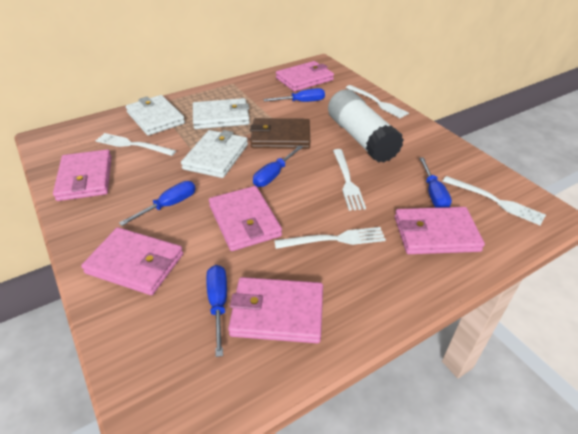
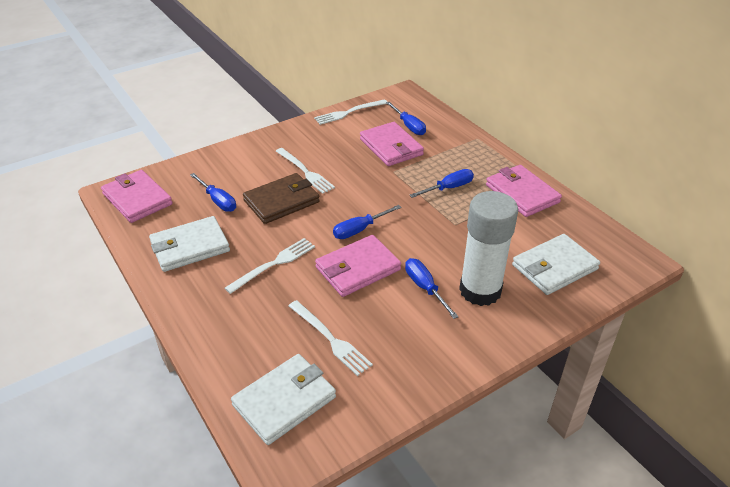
pink wallet: [53,150,112,201] [81,227,183,295] [209,186,282,251] [228,277,323,343] [276,61,334,92] [395,207,485,254] = 6 -> [101,170,173,223] [315,235,401,297] [360,122,424,166] [486,165,562,217] = 4
white fork: [95,133,176,156] [274,227,386,249] [333,149,366,211] [346,85,409,118] [443,176,546,225] = 5 -> [225,238,315,294] [276,148,335,194] [289,300,373,376] [314,99,387,125] = 4

